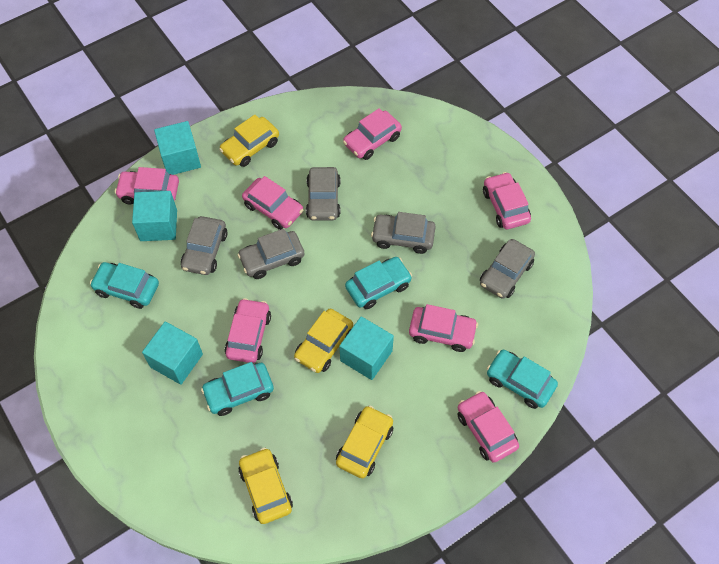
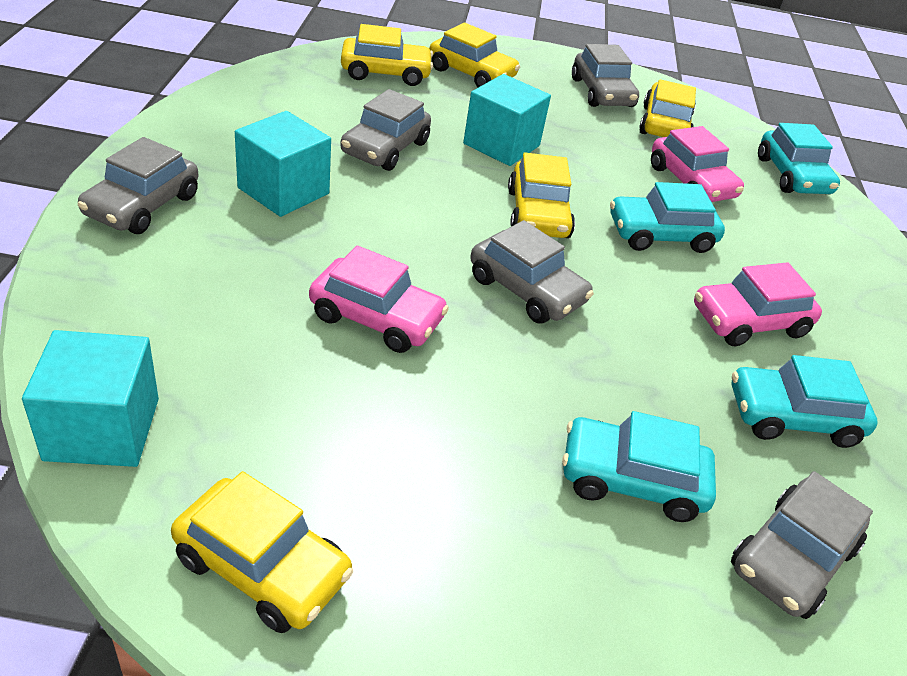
pink car: [115,167,179,204] [225,298,271,363] [242,176,303,230] [343,108,402,160] [409,304,478,352] [457,391,519,463] [483,172,531,229] = 7 -> [309,246,449,353] [651,126,744,202] [694,262,822,346] = 3
turquoise cube: [132,191,177,241] [142,321,203,385] [154,121,201,175] [339,316,394,380] = 4 -> [22,330,159,467] [235,111,331,217] [463,74,551,166] = 3
yellow car: [219,115,279,167] [238,448,293,524] [294,309,353,373] [336,406,393,478] = 4 -> [171,471,353,633] [341,24,433,86] [429,22,520,87] [508,153,575,238] [639,79,696,137] = 5

